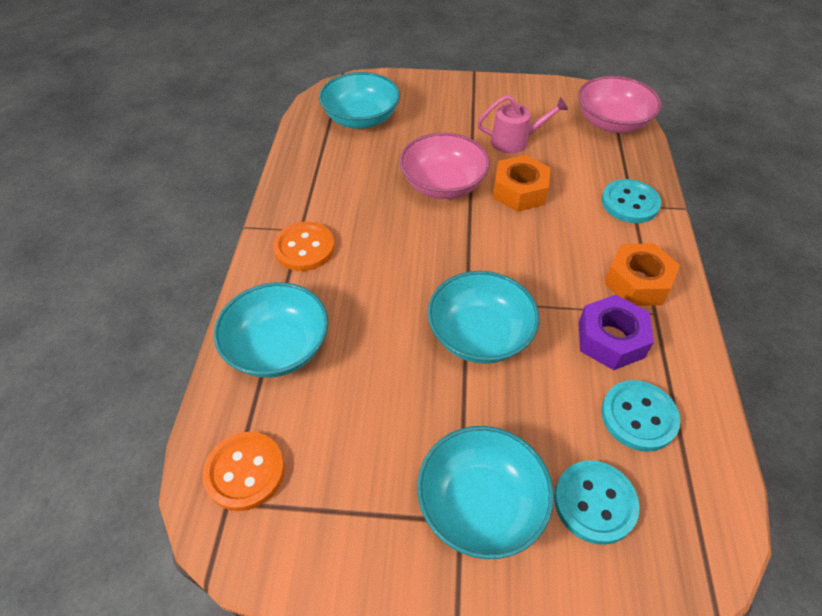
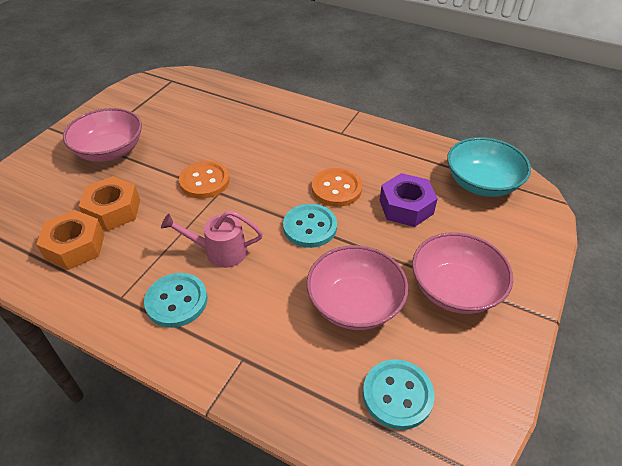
pink bowl: [400,133,490,199] [578,76,661,133] = 2 -> [63,108,142,162] [307,245,408,330] [412,232,513,314] = 3
turquoise bowl: [214,282,328,378] [319,72,400,129] [417,426,554,559] [427,271,540,364] = 4 -> [447,137,531,197] = 1

